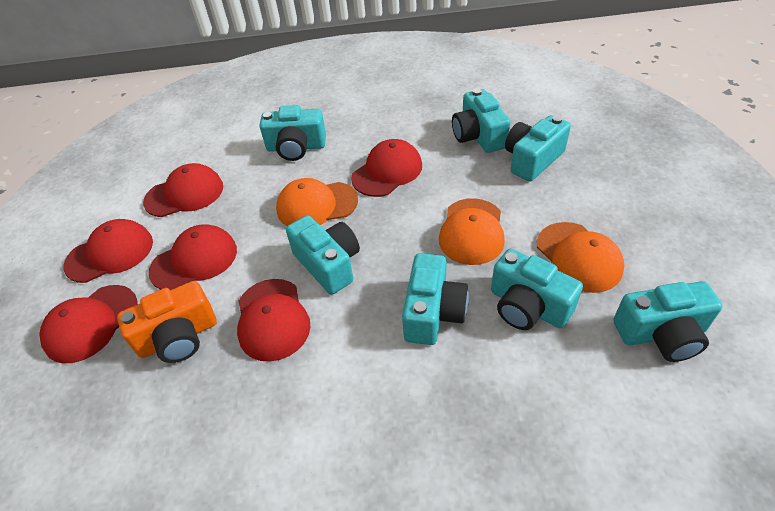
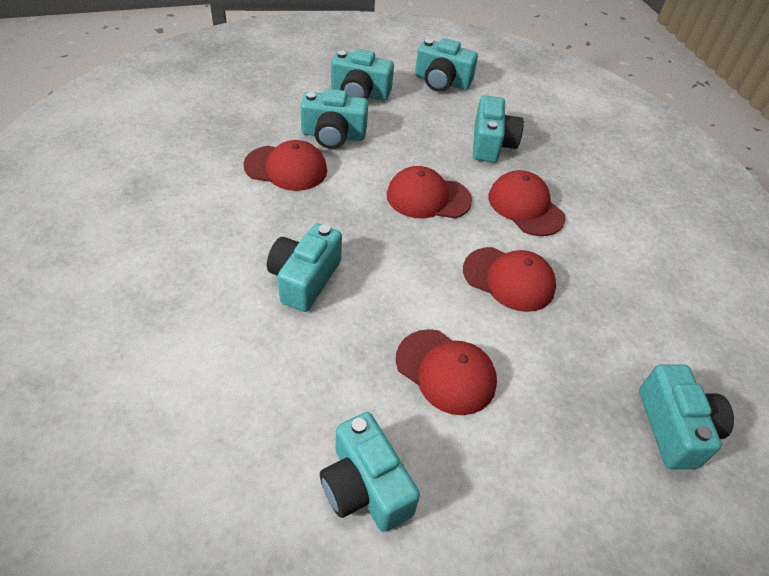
orange camera: [117,281,217,363] = 1 -> none = 0
orange cap: [276,178,358,226] [439,198,505,265] [537,222,624,293] = 3 -> none = 0
red cap: [39,285,138,364] [63,219,153,283] [143,163,223,217] [148,224,237,290] [237,279,311,362] [351,139,422,197] = 6 -> [244,140,327,191] [387,166,472,219] [396,329,497,415] [463,247,556,312] [488,170,565,236] = 5

